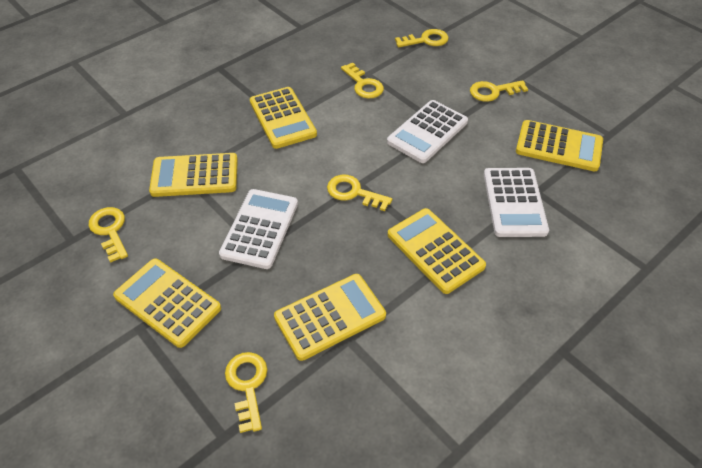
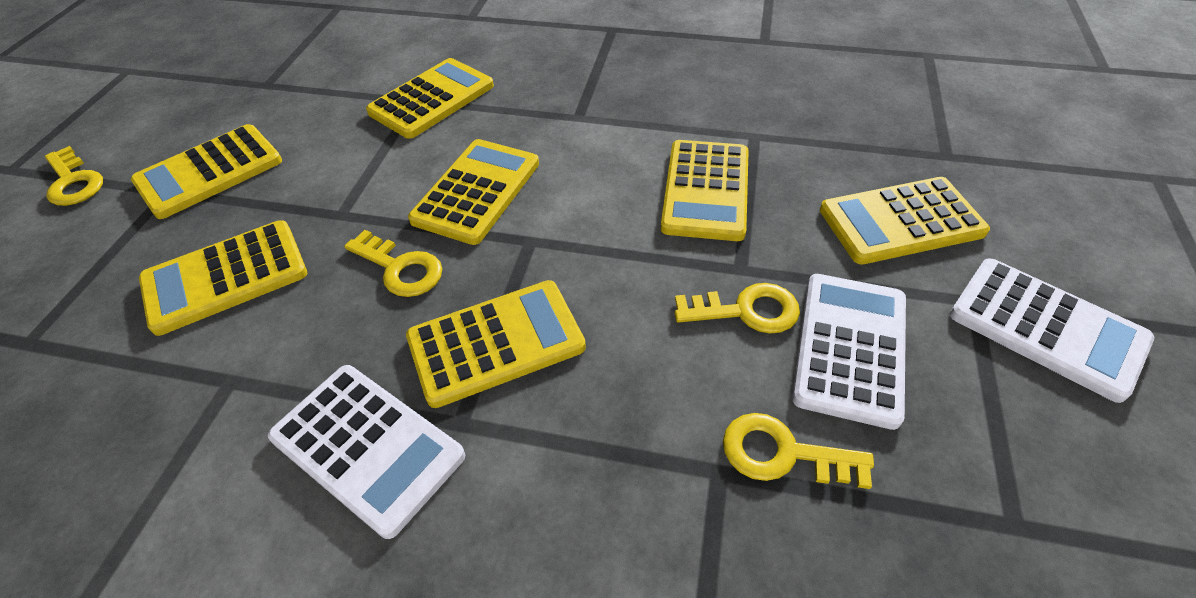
yellow calculator: [113,258,221,348] [149,153,238,197] [250,87,317,149] [274,274,386,361] [388,208,486,294] [516,120,603,171] = 6 -> [131,124,282,219] [139,220,307,336] [366,58,494,139] [406,280,586,408] [408,139,539,245] [661,140,749,241] [820,177,990,264] = 7
yellow key: [89,207,128,263] [225,352,268,433] [327,175,392,211] [341,62,384,99] [395,29,449,47] [470,80,528,102] = 6 -> [45,146,103,206] [344,230,442,297] [675,283,800,334] [723,413,874,489] = 4

